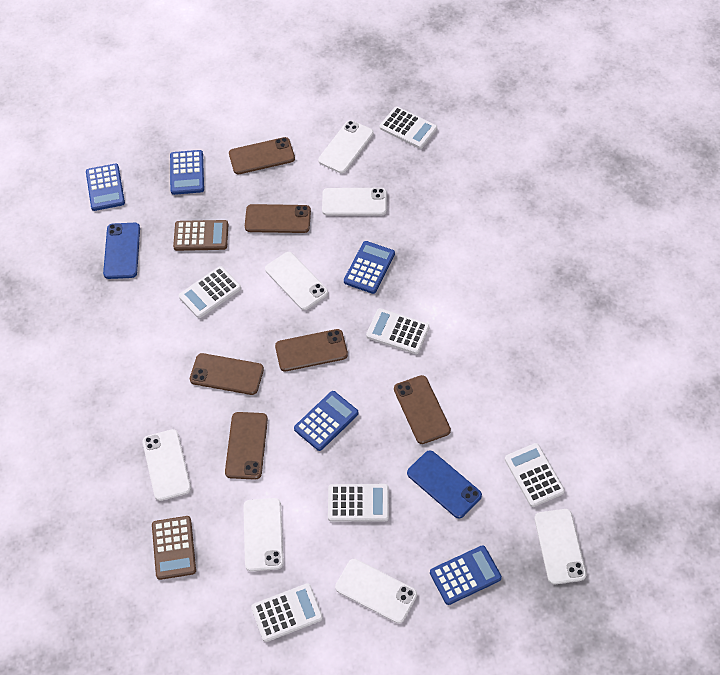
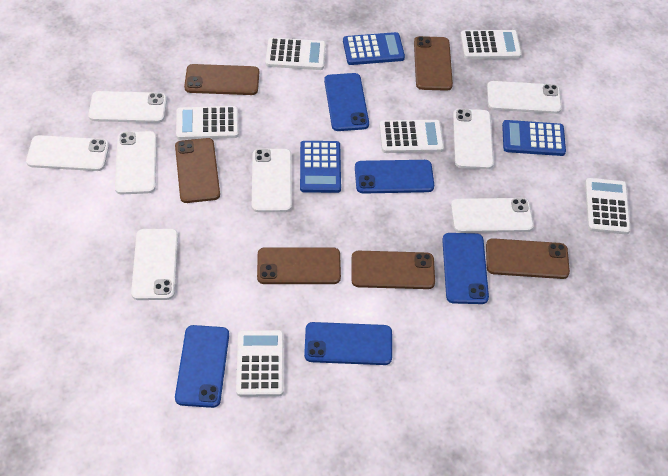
blue calculator: [86,164,125,211] [170,150,204,195] [294,391,358,451] [344,241,395,294] [430,545,502,605] = 5 -> [300,141,341,193] [343,32,405,65] [502,120,566,156] = 3
blue phone: [103,223,140,279] [407,450,482,519] = 2 -> [175,325,229,408] [304,322,392,365] [324,73,369,131] [355,160,434,194] [442,233,489,304] = 5
brown calculator: [152,516,196,580] [173,220,228,251] = 2 -> none = 0
white phone: [142,429,191,501] [243,498,284,571] [265,252,328,310] [318,120,374,173] [322,188,387,216] [335,559,417,623] [535,509,586,585] = 7 -> [26,135,109,171] [88,91,167,123] [115,131,157,194] [131,229,178,300] [252,149,292,212] [451,198,534,233] [453,109,494,169] [487,81,562,114] = 8

